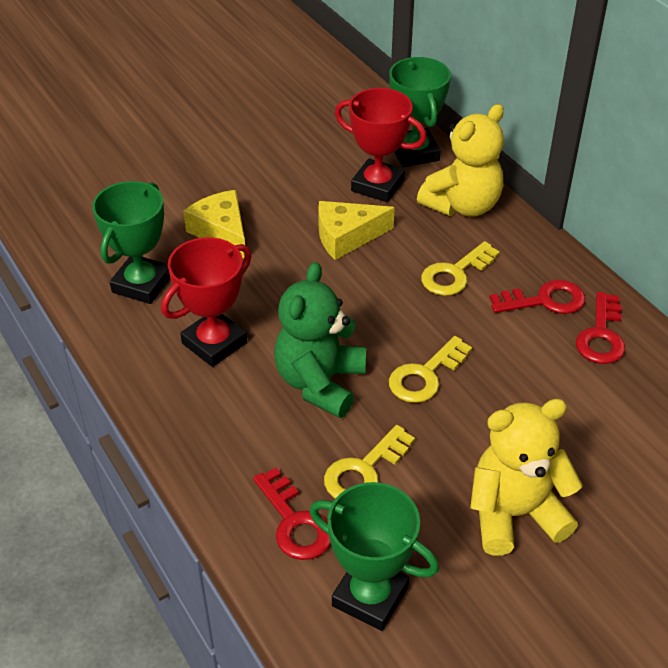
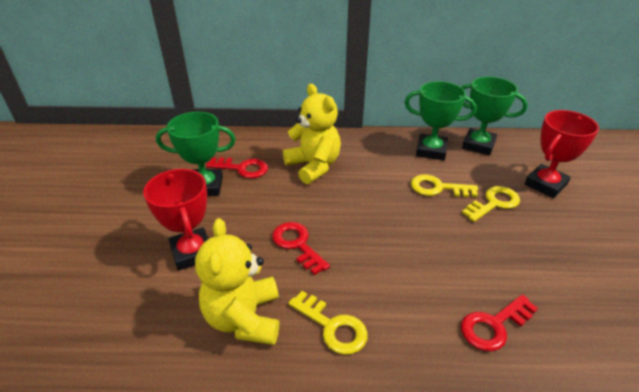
green teddy bear: [274,262,366,418] = 1 -> none = 0
yellow cheese: [183,190,245,258] [318,201,395,260] = 2 -> none = 0

